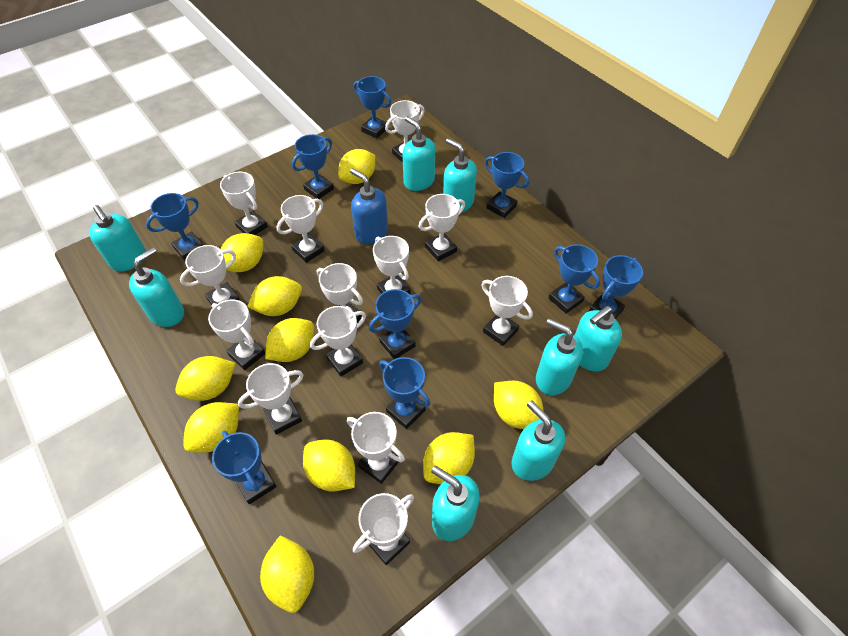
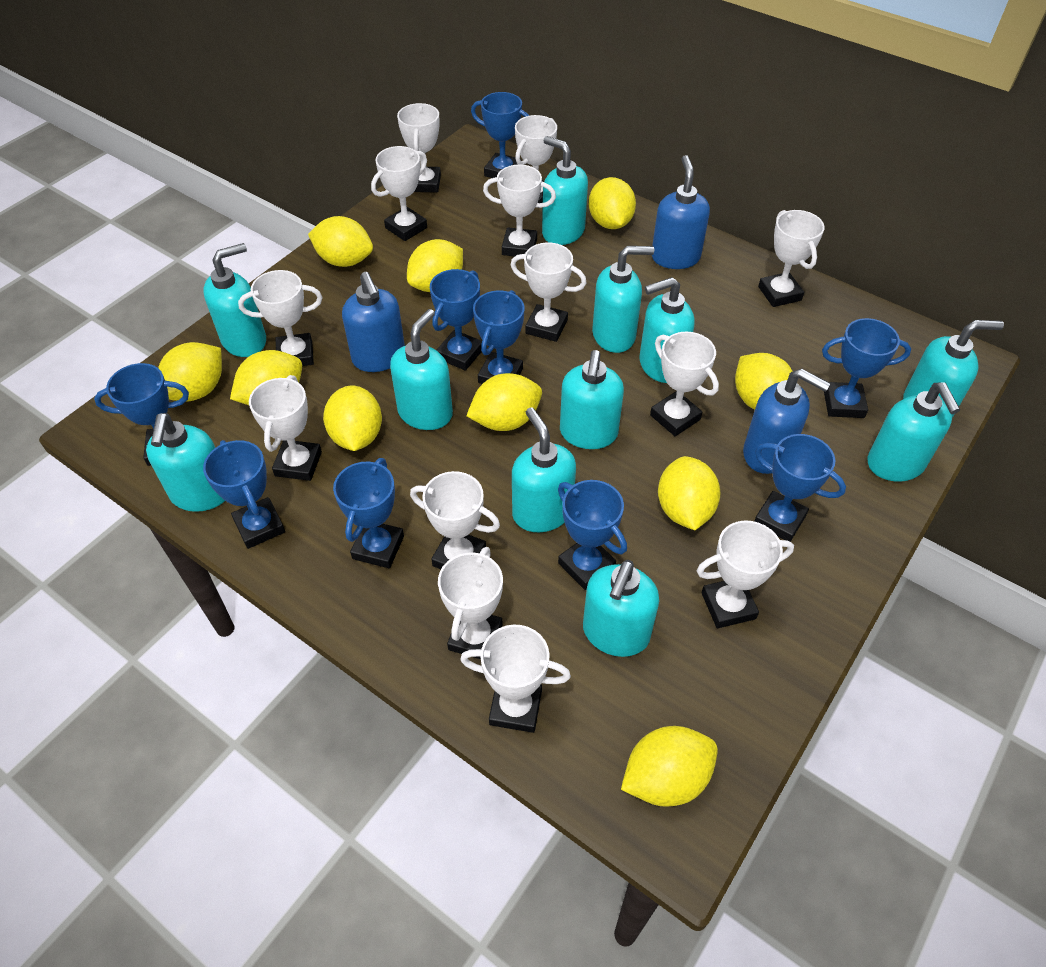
blue soap dispenser: [350,168,388,244] = 1 -> [342,272,405,372] [652,155,710,269] [743,369,831,474] = 3
turquoise soap dispenser: [89,205,146,271] [129,247,184,327] [403,116,435,191] [431,465,480,541] [443,138,477,213] [512,400,565,481] [536,319,583,395] [575,306,622,372] = 8 -> [146,413,225,512] [203,243,266,357] [390,309,453,430] [512,407,576,532] [542,136,588,245] [560,350,624,449] [583,560,659,657] [592,246,654,353] [639,277,694,383] [867,383,960,482] [903,320,1004,418] = 11

